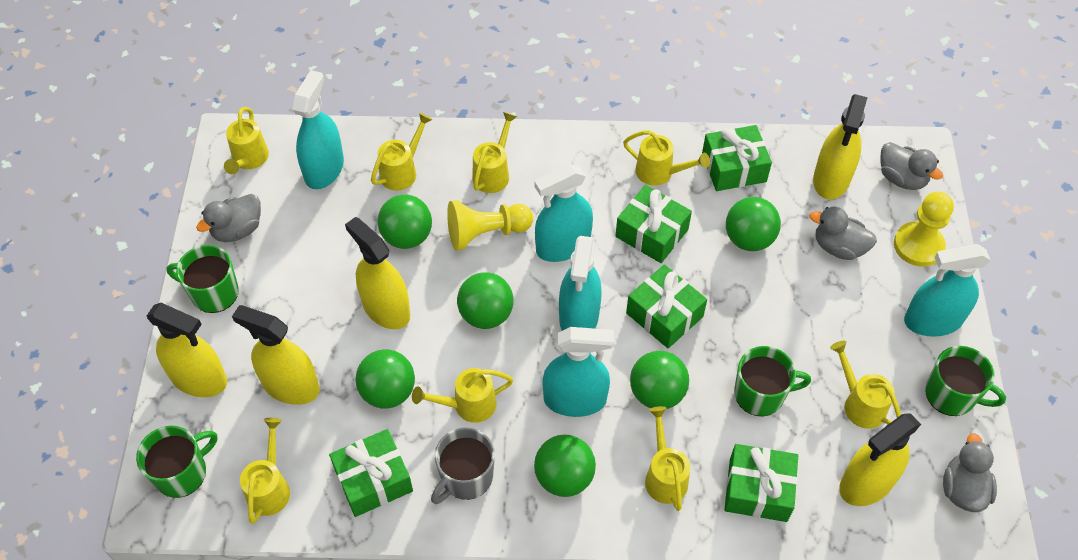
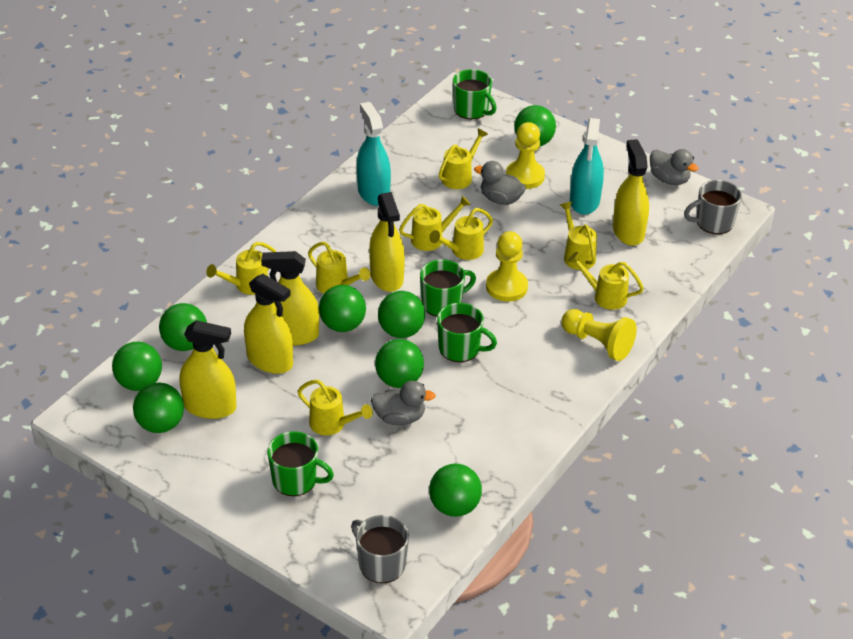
green ball: [355,349,415,409] [377,195,432,249] [457,272,514,329] [534,435,596,497] [630,351,689,409] [726,197,781,251] = 6 -> [112,342,162,391] [133,383,184,433] [159,303,207,351] [319,285,366,332] [375,339,424,388] [378,291,425,338] [429,464,482,517] [514,105,556,146] = 8
green gift: [329,429,413,517] [616,185,692,263] [626,264,707,348] [702,125,772,191] [724,444,798,522] = 5 -> none = 0
grey duck: [196,194,261,242] [809,207,877,260] [880,142,943,190] [943,433,997,512] = 4 -> [371,381,436,425] [474,161,526,205] [650,149,698,185] = 3
grey mug: [431,427,495,504] = 1 -> [351,515,409,583] [684,180,742,234] = 2
turquoise spray bottle: [293,70,344,189] [535,164,593,262] [542,327,614,417] [559,236,602,331] [904,244,991,337] = 5 -> [357,102,391,206] [570,118,604,215] = 2
yellow pawn: [447,200,533,251] [894,192,954,267] = 2 -> [486,231,528,302] [506,122,545,189] [561,309,637,361] = 3

